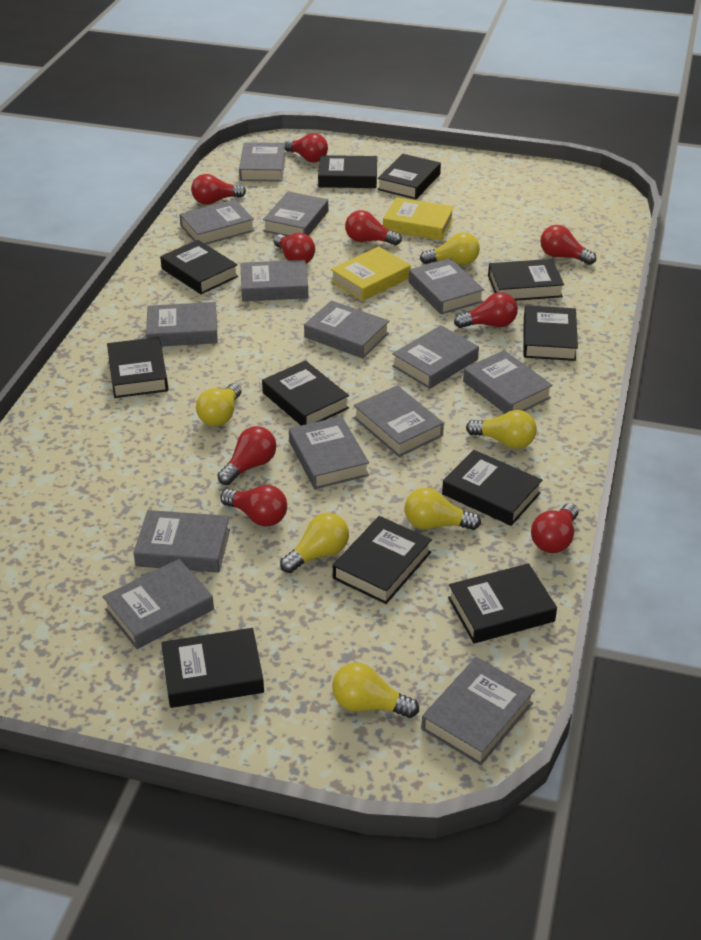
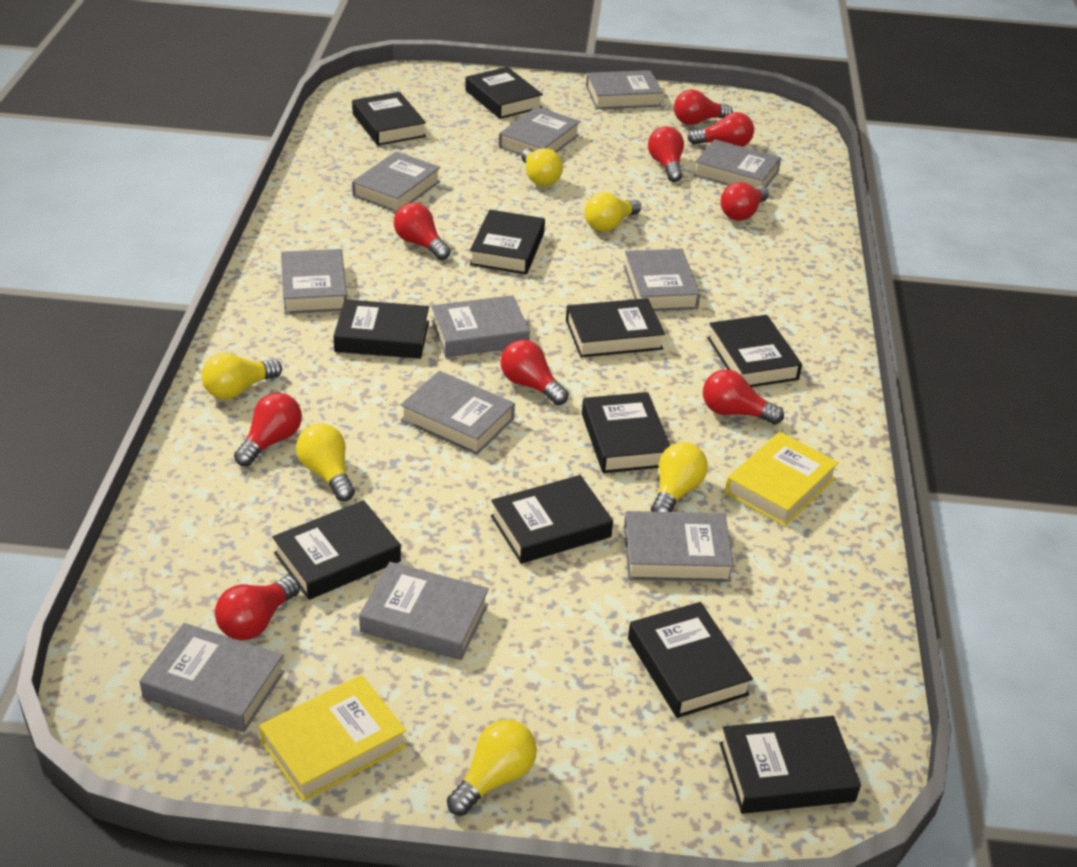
grey book: [102,559,214,649] [133,510,230,573] [146,302,218,346] [179,199,255,244] [239,142,286,181] [240,260,308,301] [263,191,328,237] [289,416,369,489] [304,300,389,359] [354,385,444,457] [392,325,479,389] [409,258,484,315] [421,657,535,765] [463,350,553,413] = 14 -> [140,623,285,732] [281,249,347,314] [352,151,441,212] [359,562,489,660] [400,371,515,455] [431,295,530,357] [499,107,580,155] [586,70,663,109] [624,249,700,311] [624,511,734,582] [693,139,781,188] = 11

